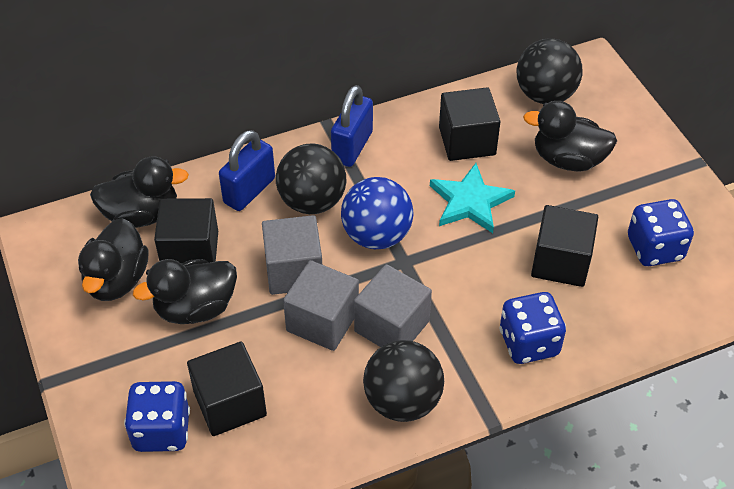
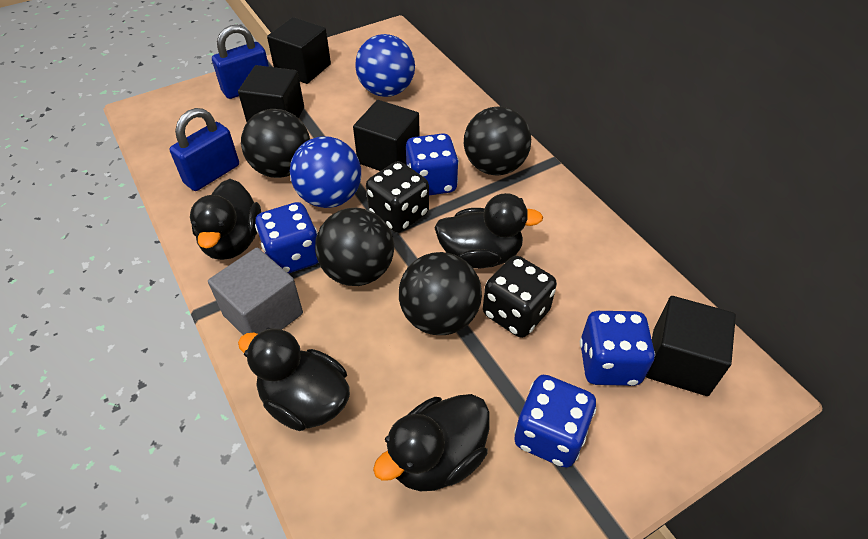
black ball: [276,143,346,214] [363,340,444,422] [517,39,582,104] = 3 -> [241,109,310,178] [315,208,394,286] [399,252,482,335] [464,107,531,175] = 4
black dice: none = 0 -> [366,161,429,233] [483,256,557,338] = 2
blue ball: [341,177,413,249] = 1 -> [290,136,361,208] [355,34,415,97] = 2
blue dice: [124,381,190,452] [500,292,566,364] [628,199,694,266] = 3 -> [255,202,319,274] [406,133,459,195] [514,375,597,468] [580,311,655,386] = 4
grey cube: [262,215,322,295] [283,260,359,351] [354,264,432,347] = 3 -> [208,247,303,335] = 1
turquoise star: [430,163,515,233] = 1 -> none = 0

